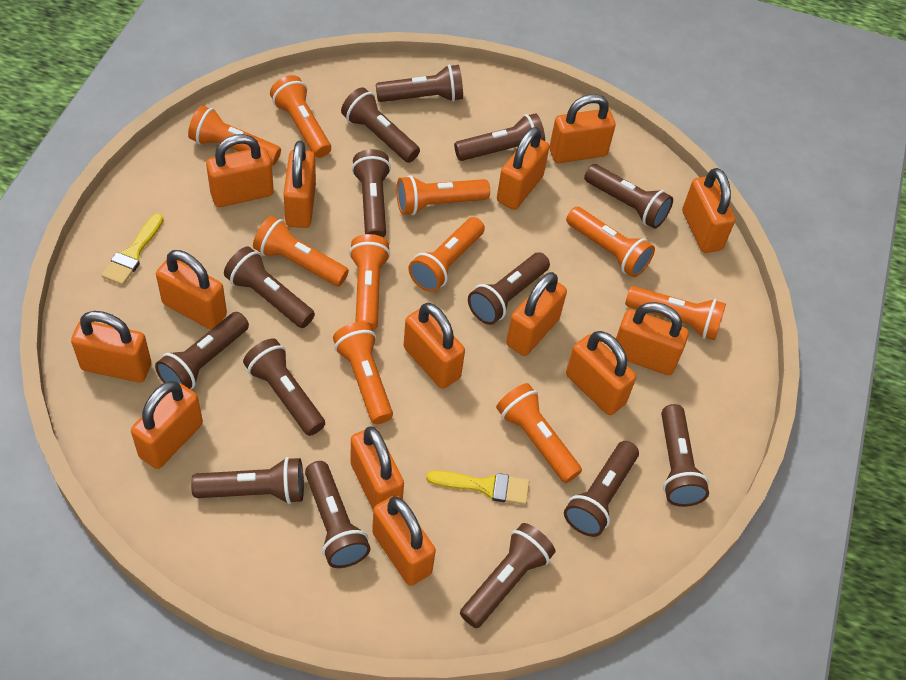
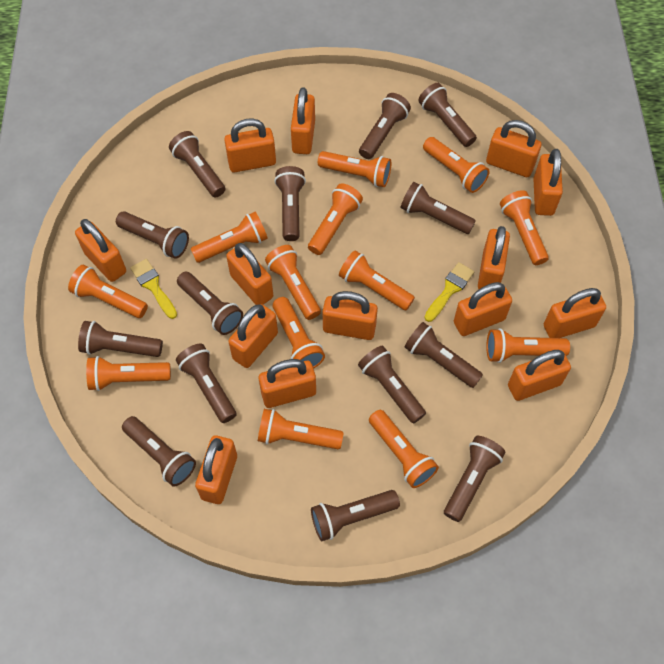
orange flashlight: [188,106,281,165] [253,216,349,286] [270,75,331,158] [333,322,393,424] [349,234,390,331] [396,175,490,215] [408,217,485,292] [496,383,582,483] [566,207,655,277] [625,286,726,340] = 10 -> [68,265,148,318] [86,356,171,391] [191,212,268,263] [258,409,344,449] [265,245,321,320] [273,297,325,369] [308,183,363,255] [318,151,391,187] [339,250,415,310] [369,410,439,488] [423,137,490,193] [486,328,570,363] [500,190,549,265] = 13

